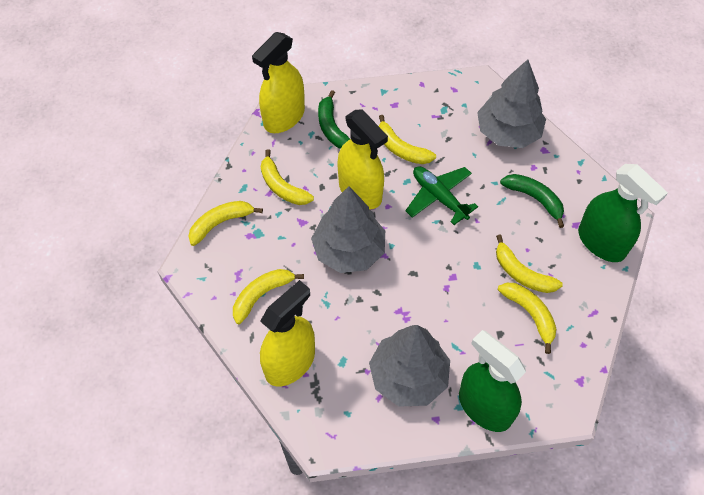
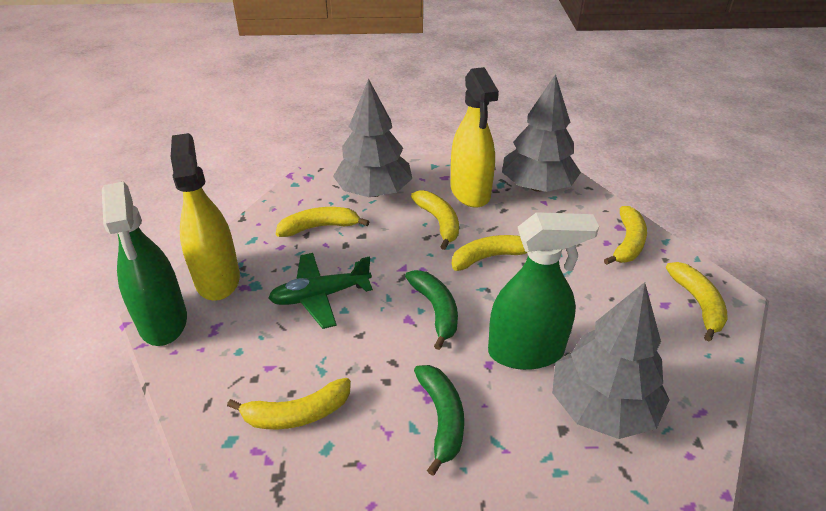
yellow spray bottle: [252,32,305,133] [260,280,315,387] [337,109,388,210] = 3 -> [171,133,240,301] [451,67,499,208] = 2

